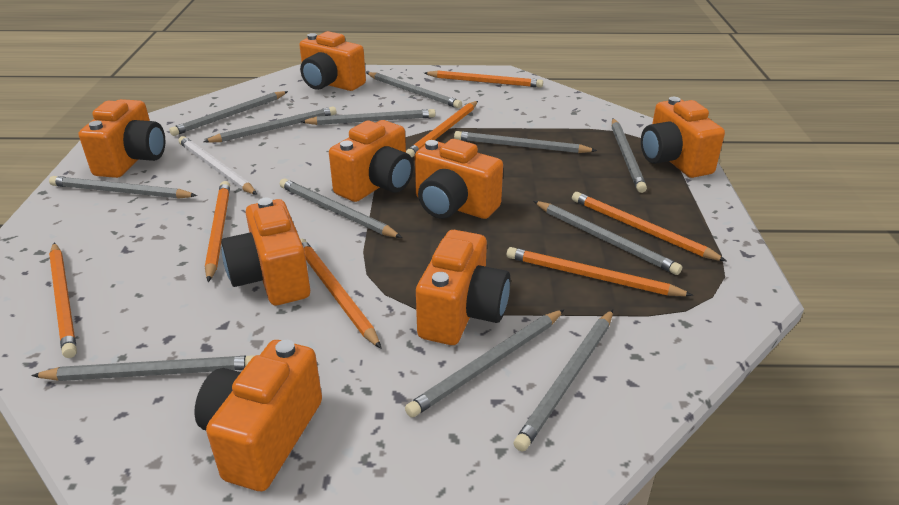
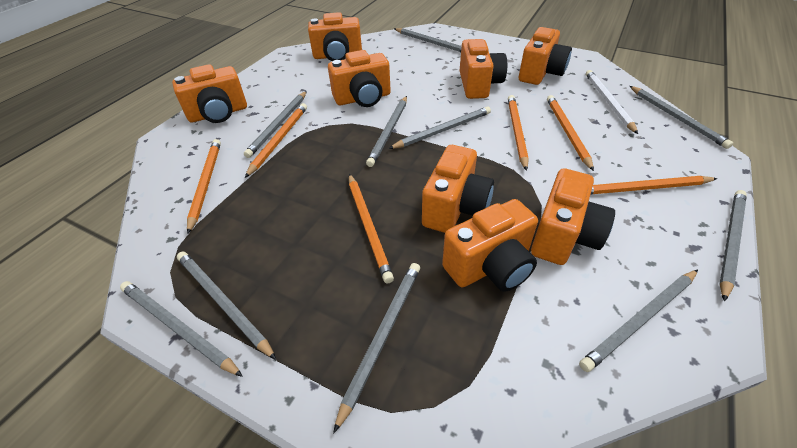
grey pencil: [31,355,255,381] [49,176,197,199] [169,91,288,136] [203,106,336,143] [280,179,402,238] [301,109,436,125] [367,72,462,108] [405,309,564,417] [454,131,597,153] [513,310,613,452] [534,201,682,275] [612,119,647,193] = 12 -> [120,281,243,377] [177,252,276,360] [244,91,307,158] [333,263,420,434] [366,96,407,167] [388,106,491,149] [394,28,462,52] [579,270,698,372] [630,86,733,149] [719,190,747,302] = 10
orange pencil: [49,242,77,358] [205,181,230,282] [300,239,381,348] [406,101,478,157] [424,71,543,88] [507,247,693,296] [572,192,727,262] = 7 -> [187,139,221,234] [245,103,307,178] [349,174,394,283] [508,95,529,171] [547,95,594,171] [591,176,717,194] = 6

